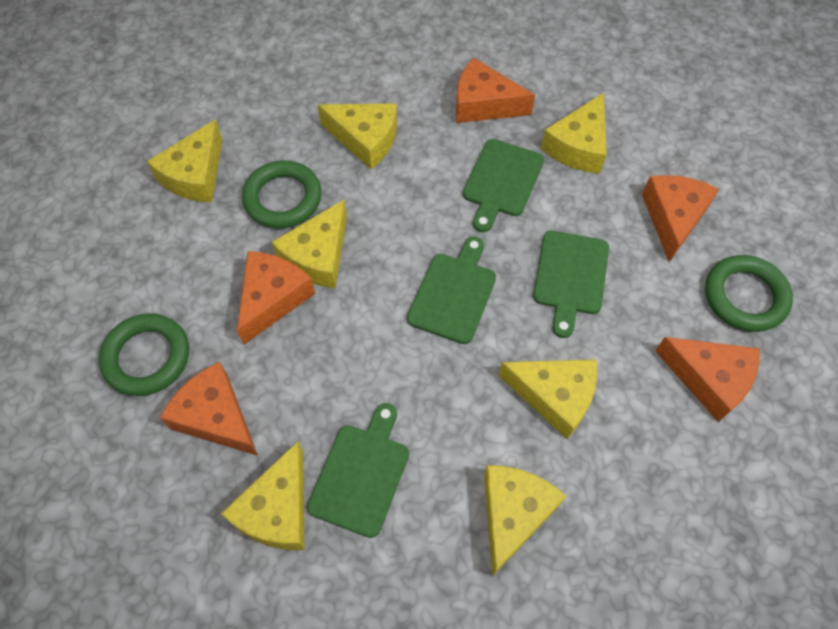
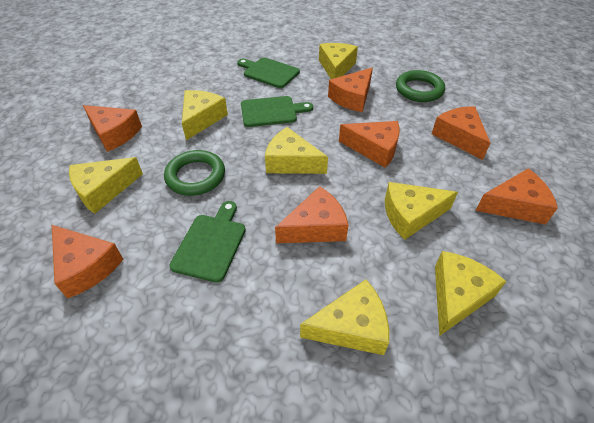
green cutting board: [307,403,409,538] [407,236,496,344] [463,139,544,232] [533,230,609,338] = 4 -> [169,201,246,283] [237,57,300,88] [241,96,313,127] = 3
green ring: [99,313,189,396] [242,160,322,229] [705,255,793,332] = 3 -> [164,150,225,196] [396,70,445,102] = 2
orange cheese: [160,362,258,456] [237,251,315,345] [456,58,535,123] [642,175,719,262] [655,337,760,422] = 5 -> [52,225,124,299] [83,105,142,152] [275,186,349,243] [328,68,373,112] [339,121,400,168] [432,106,490,160] [475,168,558,225] = 7

